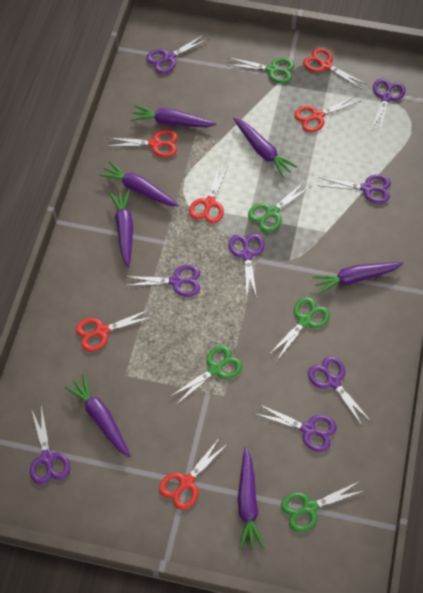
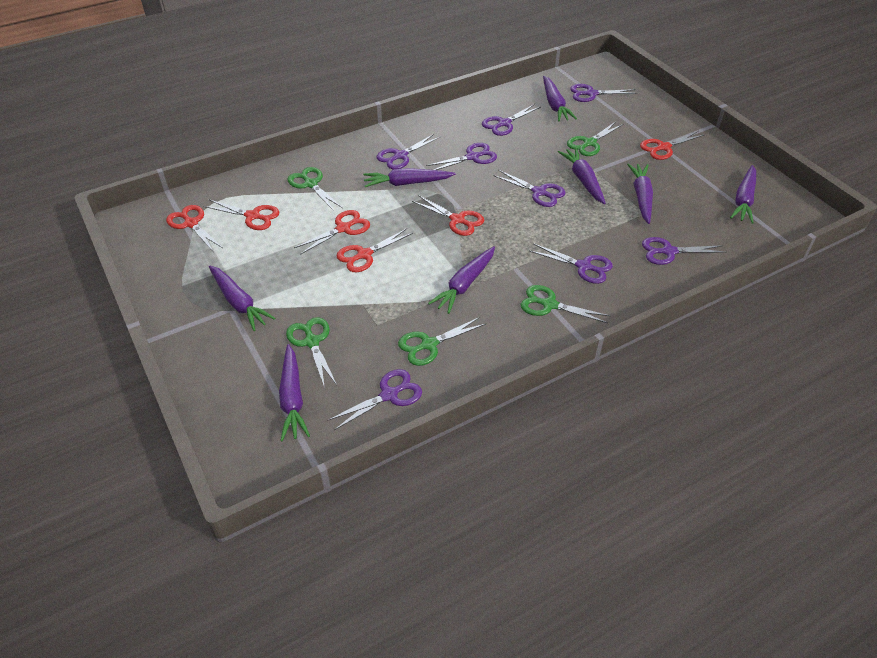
purple carrot: [65,375,130,457] [99,161,179,207] [109,190,133,268] [131,105,217,127] [233,118,298,178] [238,447,264,550] [312,262,404,295] = 7 -> [209,266,276,331] [279,344,310,441] [363,168,456,187] [428,246,495,314] [543,76,577,122] [558,148,606,204] [627,163,653,224] [730,165,756,224] = 8

